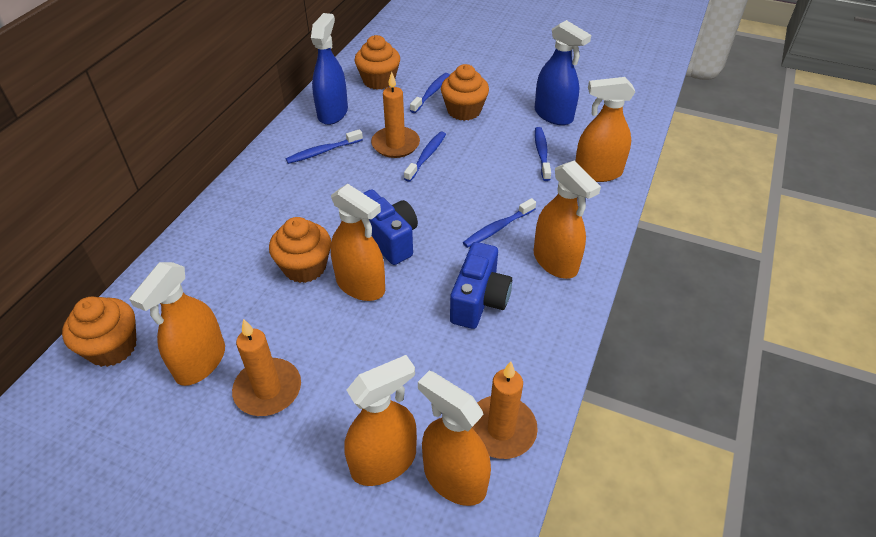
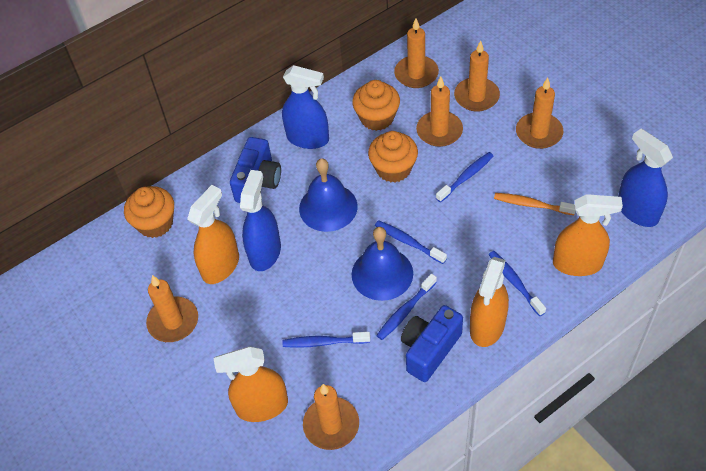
blue bell: none = 0 -> [299,158,358,232] [352,227,413,301] = 2
blue spray bottle: [311,13,348,125] [535,20,591,125] = 2 -> [240,170,281,271] [282,65,329,149] [618,129,673,227] = 3
orange candle: [232,319,301,416] [371,72,420,158] [472,361,538,459] = 3 -> [146,275,198,342] [303,384,359,450] [394,18,439,88] [416,76,463,147] [454,41,500,112] [516,78,563,149] = 6
orange cupcake: [62,296,137,367] [269,217,331,283] [355,35,400,90] [441,64,489,121] = 4 -> [124,186,174,238] [352,80,400,131] [368,131,418,183] = 3
orange spray bottle: [129,262,225,386] [330,184,385,301] [344,355,417,486] [418,371,491,506] [534,160,601,279] [575,77,635,182] = 6 -> [187,185,239,284] [214,346,288,422] [470,257,509,347] [553,194,623,276] = 4
orange toothbrush: none = 0 -> [494,193,576,215] = 1

